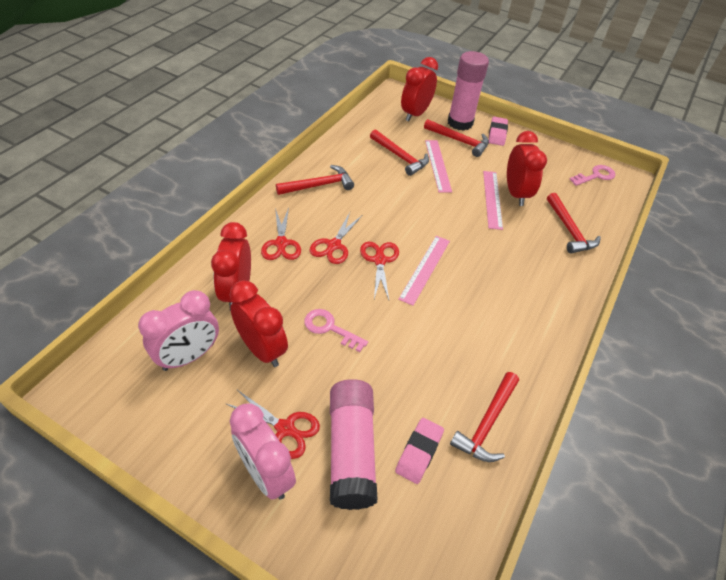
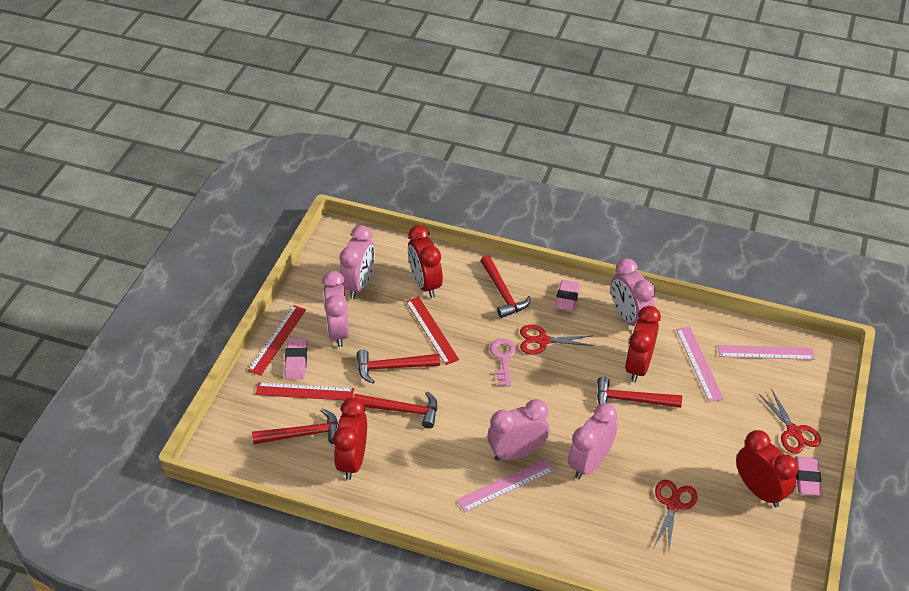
pink clock: [138,290,219,371] [230,403,296,500] = 2 -> [322,271,349,347] [340,225,375,299] [487,399,550,461] [568,403,618,479] [611,258,656,326] = 5
pink eraser: [395,418,444,484] [489,117,508,146] = 2 -> [284,338,308,379] [554,280,580,311] [795,456,822,496] = 3
pink glue stick: [330,379,377,510] [448,51,489,131] = 2 -> none = 0
pink key: [304,309,368,352] [569,165,615,186] = 2 -> [490,338,516,387] = 1
red ruler: none = 0 -> [248,305,306,376] [256,382,354,401] [406,296,459,365] = 3
red scissors: [225,390,320,459] [261,207,301,260] [310,212,362,264] [360,242,399,300] = 4 -> [520,325,594,355] [654,480,698,550] [759,389,821,454] = 3

